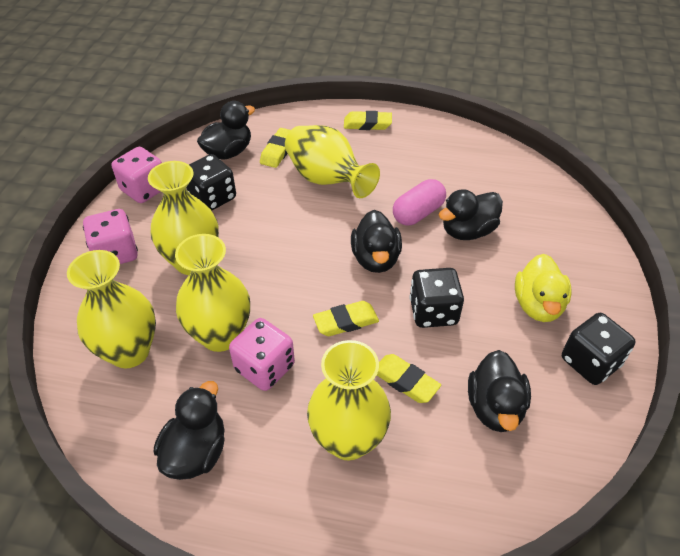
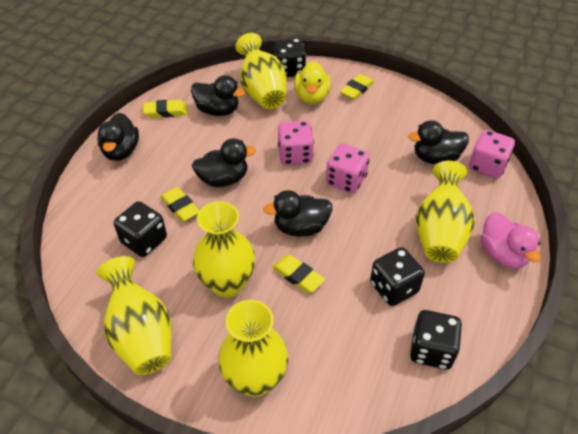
black dice: [186,154,236,211] [409,268,464,328] [562,313,636,385] = 3 -> [114,201,167,257] [274,38,306,77] [370,247,425,306] [410,310,462,370] = 4
pink capsule: [393,179,446,226] = 1 -> none = 0
pink duck: none = 0 -> [480,212,541,269] = 1

